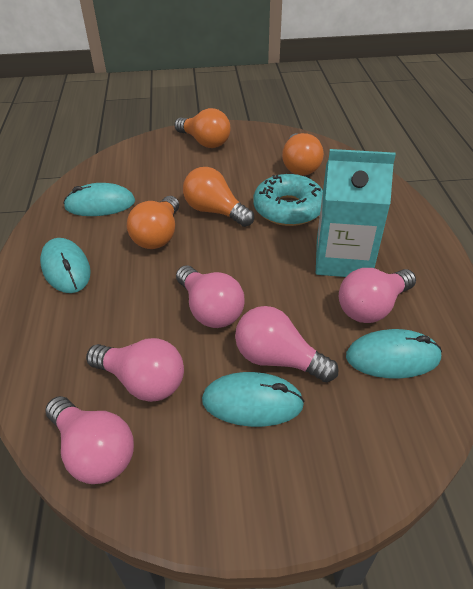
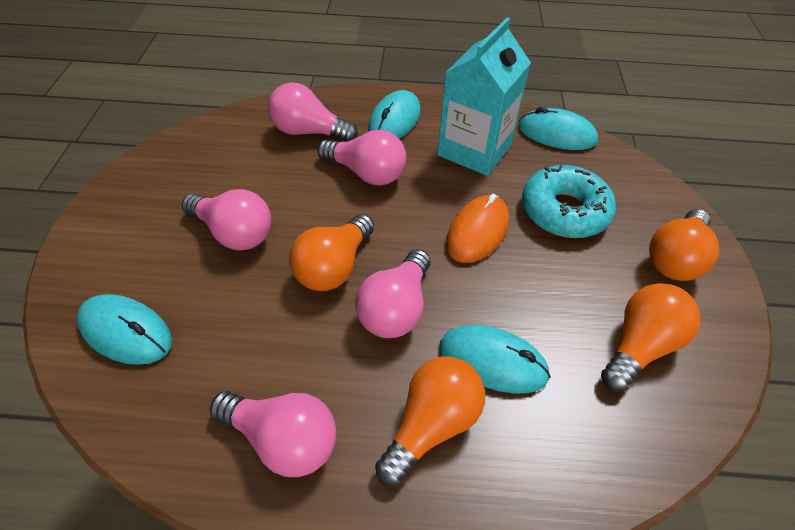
orange mouse: none = 0 -> [446,194,509,263] = 1

